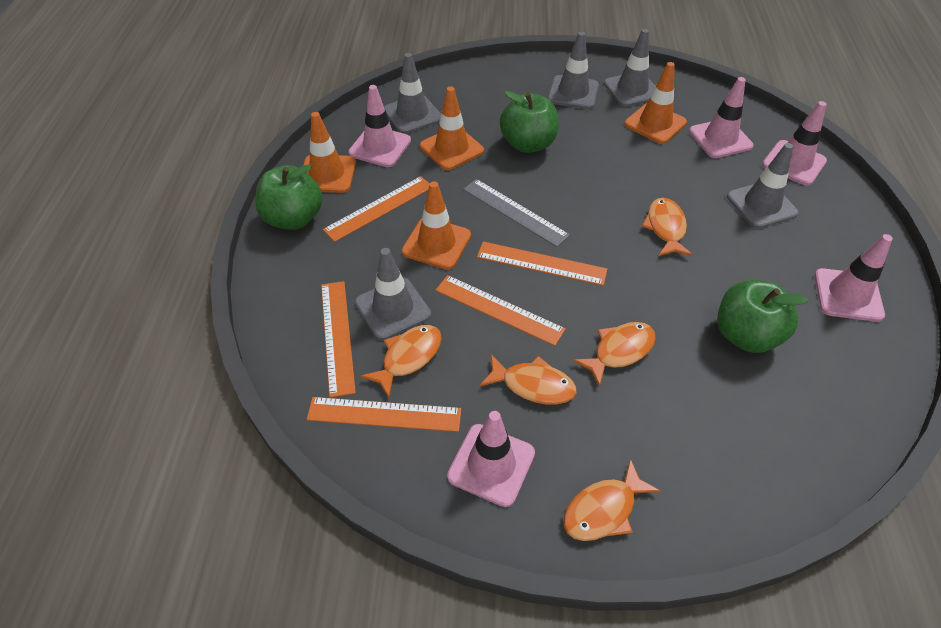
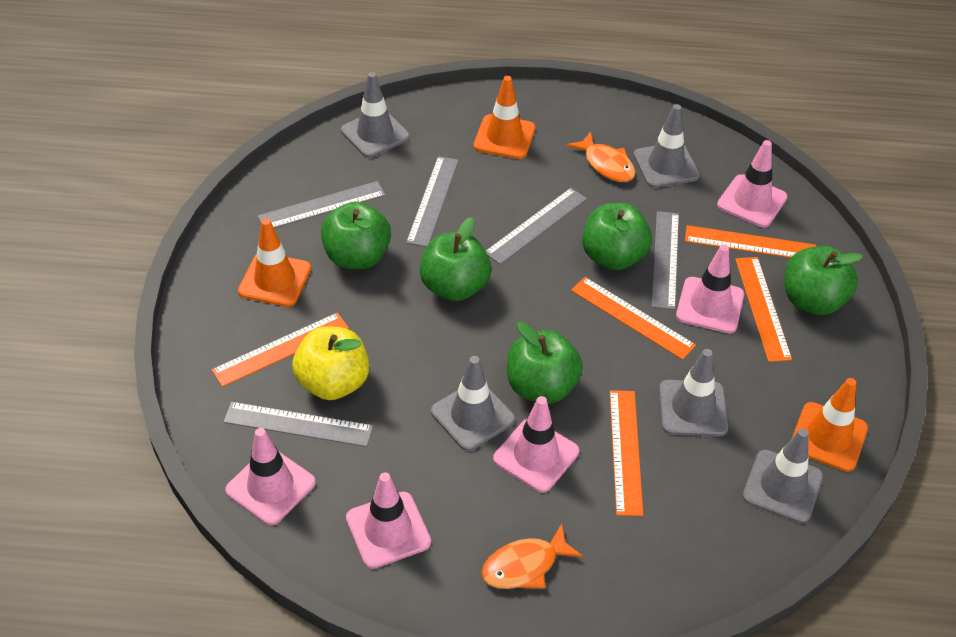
green apple: [255,164,323,230] [500,91,559,153] [717,280,809,353] = 3 -> [321,201,391,269] [420,217,491,301] [507,322,583,404] [582,203,652,270] [785,246,863,315] = 5
grey ruler: [463,179,570,247] = 1 -> [223,402,373,447] [258,181,386,228] [406,156,459,247] [486,188,587,265] [651,211,679,310] = 5
orange fish: [360,325,442,398] [480,355,577,405] [564,459,661,541] [573,322,656,387] [641,198,693,256] = 5 -> [481,523,583,589] [567,131,635,182] = 2
orange traffic cone: [303,112,356,193] [402,181,471,270] [420,87,484,170] [625,62,687,144] = 4 -> [238,218,311,307] [473,76,535,159] [792,378,868,472] = 3
yellow apple: none = 0 -> [292,326,369,400] = 1

